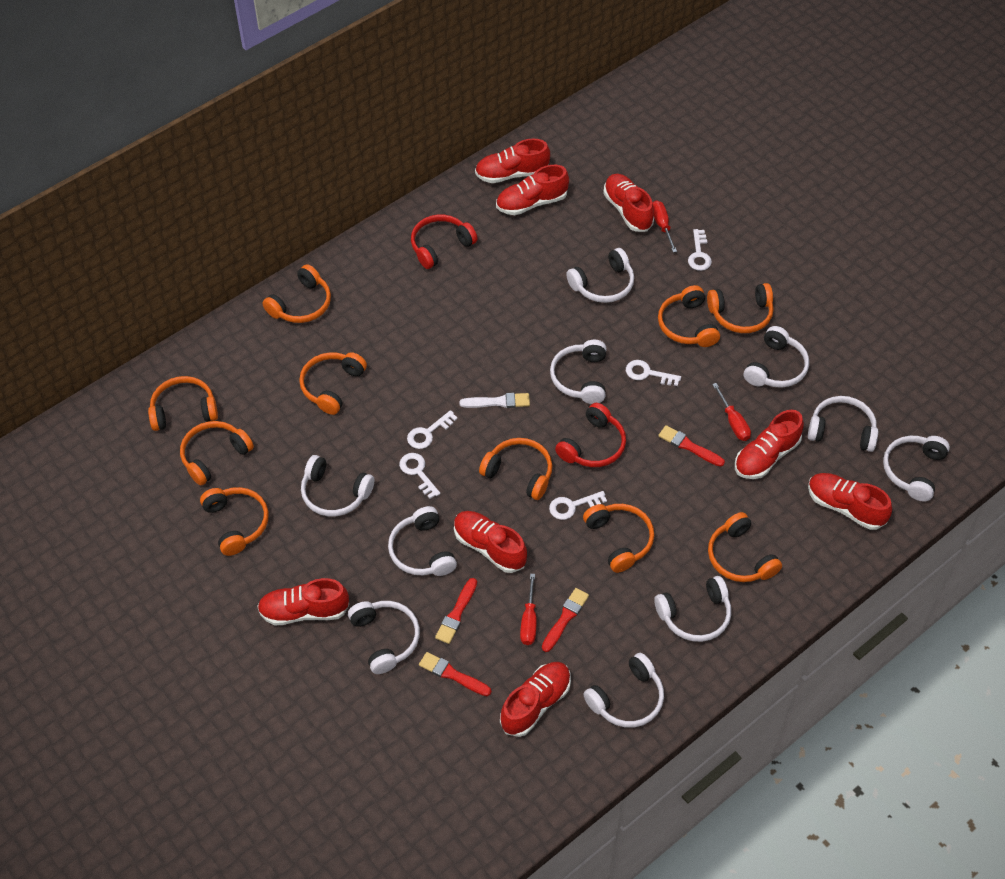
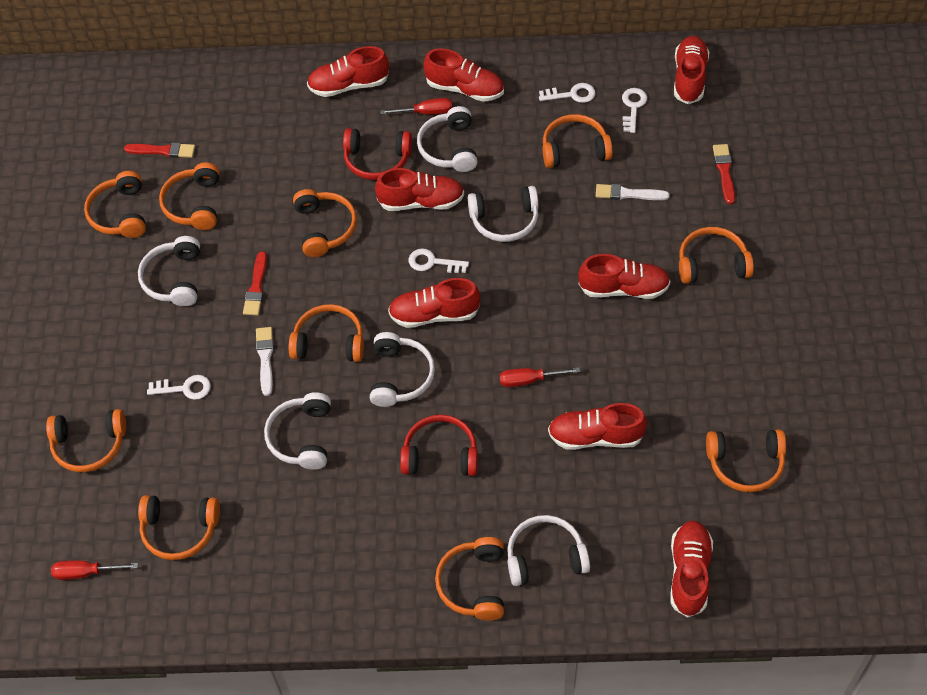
red brush: [419,652,491,696] [435,578,477,644] [542,588,589,652] [658,425,725,467] = 4 -> [124,142,195,158] [243,251,267,316] [713,144,735,205] = 3
white brush: [459,393,530,408] = 1 -> [256,327,274,396] [596,184,670,200] = 2
white headphones: [301,455,374,516] [348,601,420,674] [388,506,457,576] [550,340,606,404] [566,248,634,303] [583,653,664,728] [654,576,731,642] [744,326,809,388] [808,396,878,452] [883,436,950,502] = 10 -> [138,236,200,306] [264,392,331,470] [370,332,435,407] [417,106,478,172] [468,186,539,242] [507,515,590,586] = 6
white key: [399,453,440,499] [407,410,458,449] [549,491,607,520] [626,360,681,386] [688,229,712,271] = 5 -> [147,375,211,400] [409,248,469,273] [539,83,595,103] [622,88,647,133] = 4

